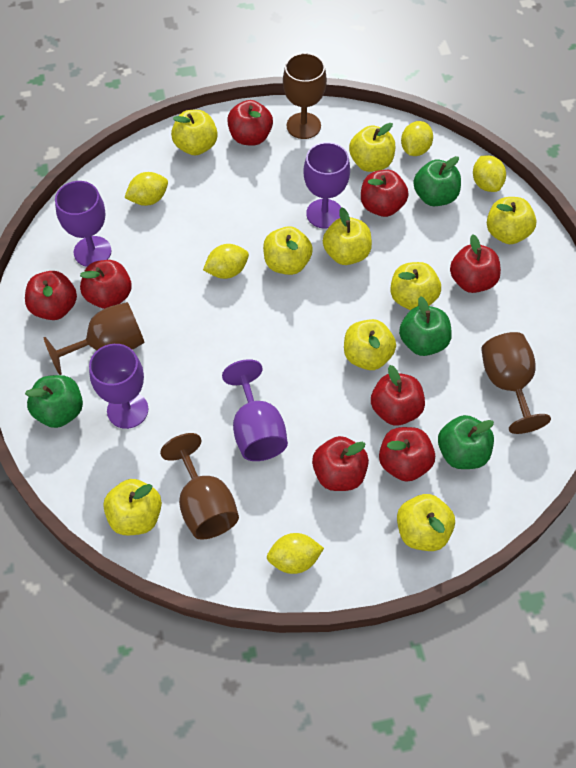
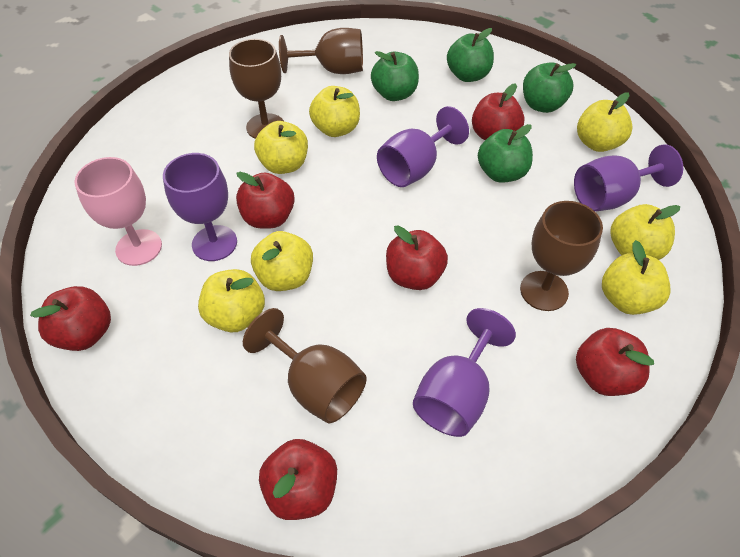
pink goblet: none = 0 -> [75,157,162,266] = 1
red apple: [25,271,77,320] [80,260,132,309] [227,100,273,146] [312,436,369,491] [361,170,408,217] [371,365,425,426] [379,427,435,482] [450,234,501,293] = 8 -> [30,286,111,351] [236,172,295,229] [259,439,337,520] [386,226,448,290] [472,83,524,140] [576,328,654,396] = 6
yellow apple: [103,479,162,535] [171,110,218,156] [263,226,313,275] [323,207,372,265] [344,319,396,370] [349,123,395,172] [390,262,441,310] [397,494,455,551] [487,197,537,244] = 9 -> [198,269,265,332] [251,231,313,291] [254,121,308,174] [309,86,360,137] [577,92,633,152] [602,240,671,315] [611,204,680,260] = 7
yellow lemon: [124,172,168,206] [203,244,249,279] [267,533,324,574] [401,121,433,156] [473,155,506,192] = 5 -> none = 0

